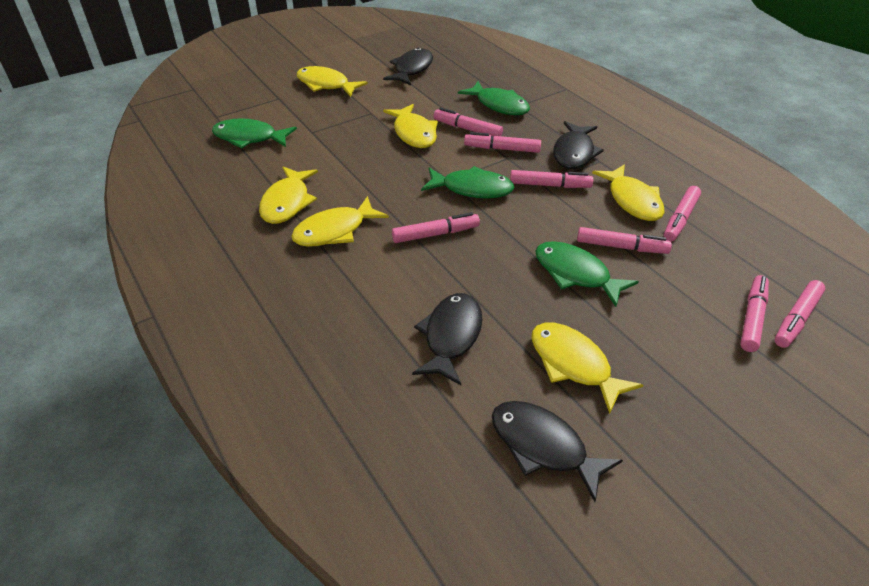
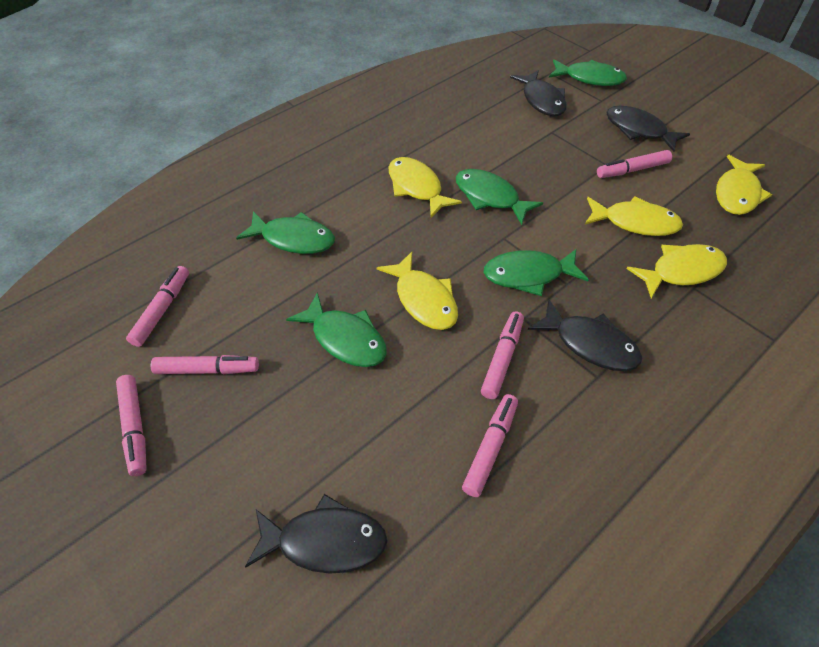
green fish: [212,118,297,149] [421,166,514,198] [458,81,530,115] [535,241,639,307] = 4 -> [236,211,335,254] [286,292,387,367] [456,169,543,225] [484,249,589,296] [549,59,627,86] = 5
pink marker: [392,212,480,243] [433,108,503,136] [464,132,541,153] [510,170,593,188] [577,227,672,254] [664,186,701,242] [740,275,769,352] [775,280,826,348] = 8 -> [116,375,147,476] [126,266,189,347] [151,355,259,374] [462,394,518,497] [481,311,524,399] [597,150,672,178] = 6
yellow fish: [259,167,318,224] [291,196,389,247] [296,66,368,97] [383,104,438,148] [531,322,643,414] [592,164,665,221] = 6 -> [377,252,458,330] [388,157,462,218] [585,196,683,236] [627,244,727,298] [716,155,772,215] = 5

